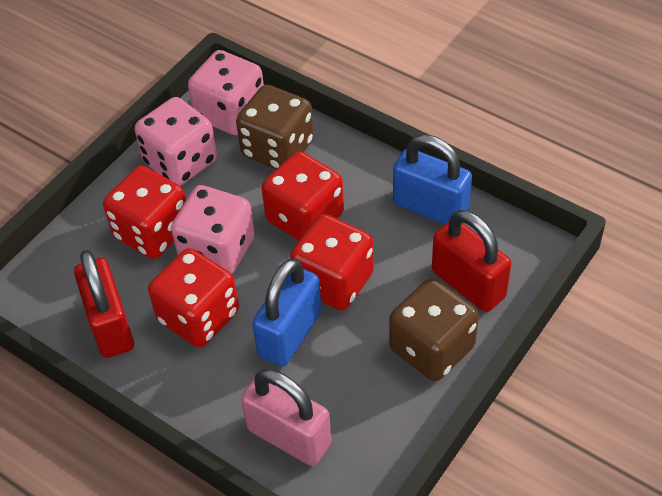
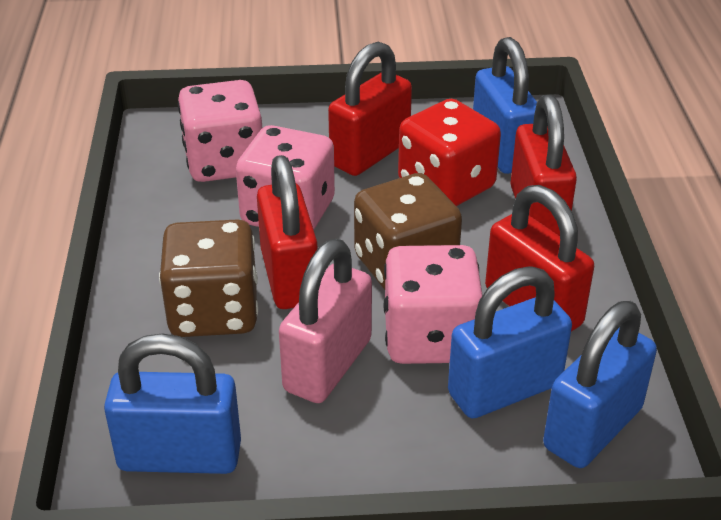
blue padlock: [252,258,322,367] [393,134,472,224] = 2 -> [104,333,241,474] [448,267,572,418] [473,37,537,174] [543,301,657,468] = 4
red dice: [103,166,186,259] [148,248,239,348] [262,151,344,241] [290,214,374,310] = 4 -> [398,99,501,206] = 1
red padlock: [74,250,134,358] [432,210,511,312] = 2 -> [257,155,318,309] [328,42,412,176] [485,185,594,332] [510,95,577,236] = 4

